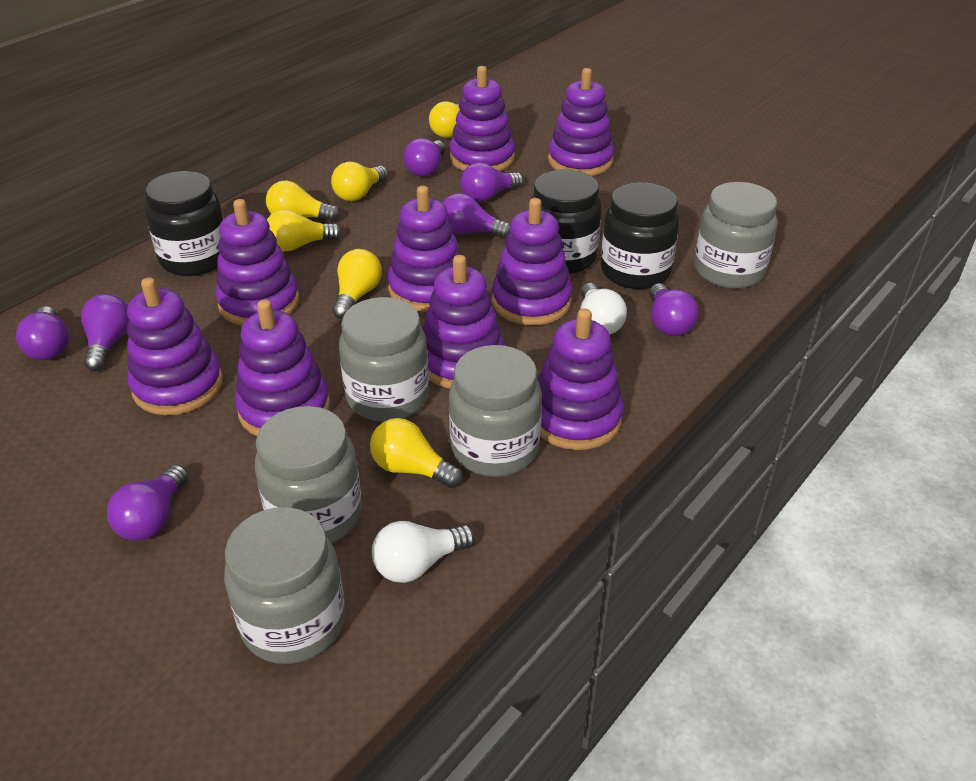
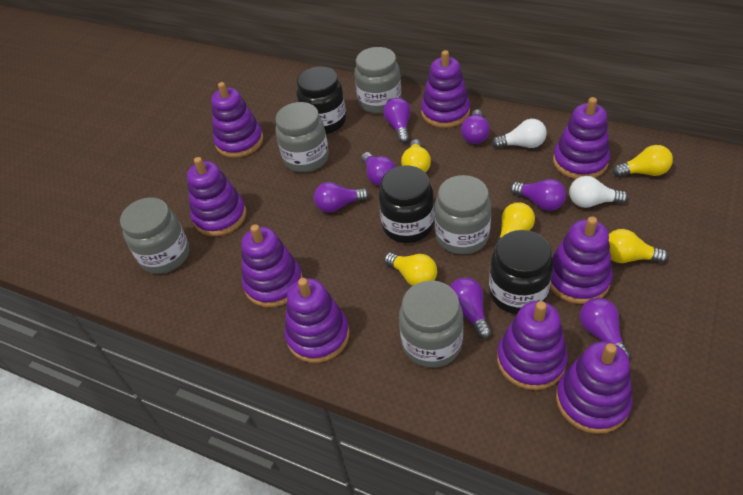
yellow light bulb: [266,181,340,221] [267,209,342,251] [331,162,388,201] [332,249,382,319] [370,418,463,488] [429,101,460,138] = 6 -> [384,253,437,286] [401,139,431,173] [493,202,535,251] [609,229,668,263] [612,145,673,177] = 5

